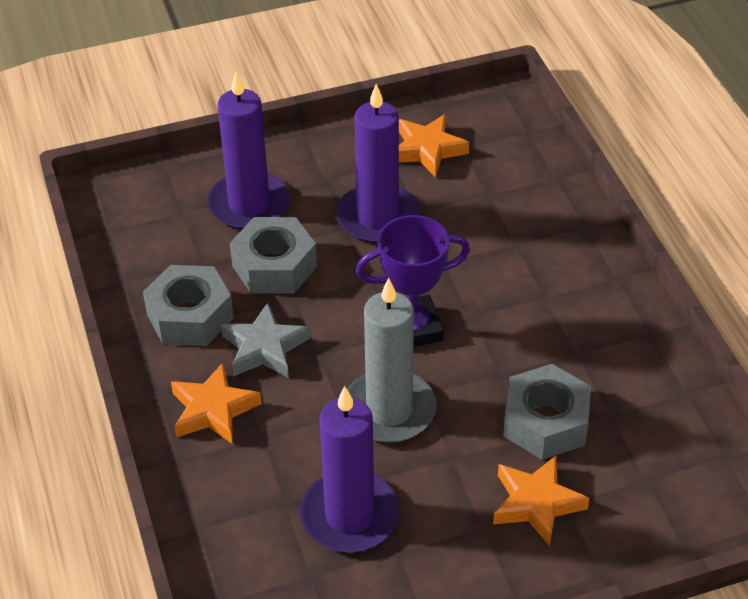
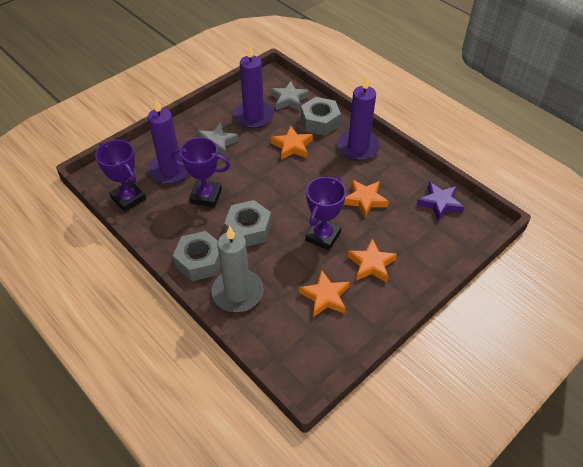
grey star: [221,303,310,378] = 1 -> [197,123,239,157] [271,81,309,111] = 2
orange star: [171,362,262,444] [399,114,469,178] [493,456,589,546] = 3 -> [271,126,313,160] [299,270,350,317] [343,179,389,218] [347,238,397,282] = 4
purple star: none = 0 -> [417,182,464,221] = 1
purple trophy: [356,215,470,347] = 1 -> [95,140,146,212] [171,137,230,208] [305,177,346,251] = 3

